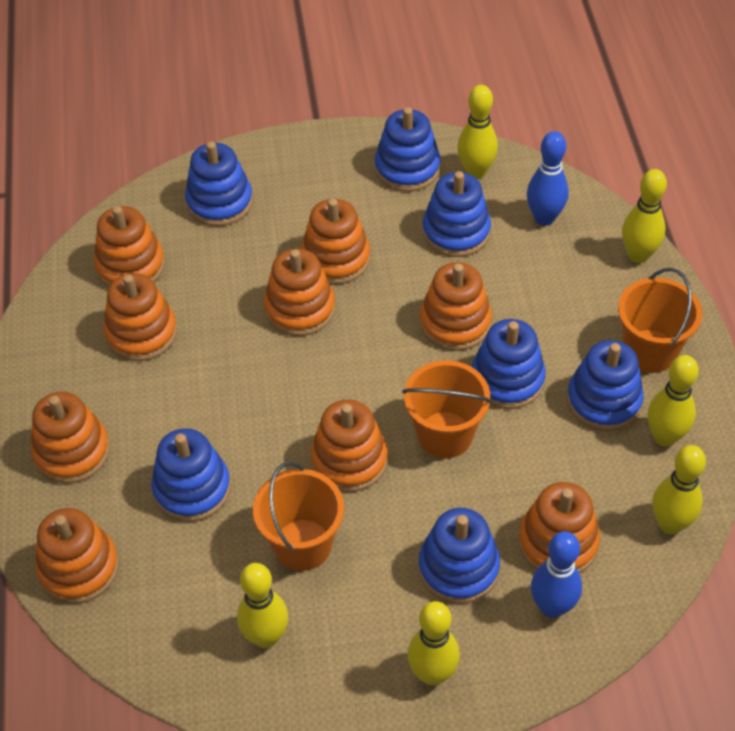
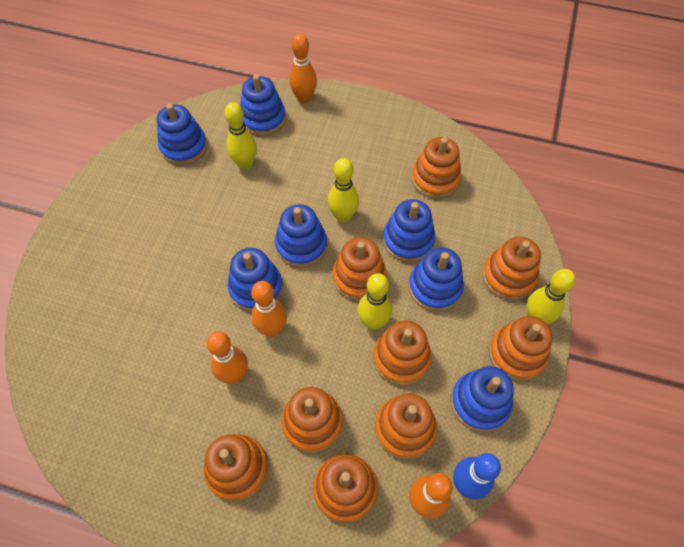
blue bowling pin: [527,131,569,226] [531,531,582,618] = 2 -> [453,453,501,500] = 1
orange bowling pin: none = 0 -> [206,331,248,384] [251,281,287,337] [289,33,317,104] [409,473,453,519] = 4
orange bucket: [253,462,344,571] [402,360,492,458] [618,268,702,373] = 3 -> none = 0
yellow bowling pin: [237,563,288,648] [407,601,460,686] [457,85,498,179] [622,169,667,263] [648,355,699,446] [652,445,706,534] = 6 -> [224,102,257,170] [328,158,359,223] [357,273,392,330] [526,269,576,324] = 4

